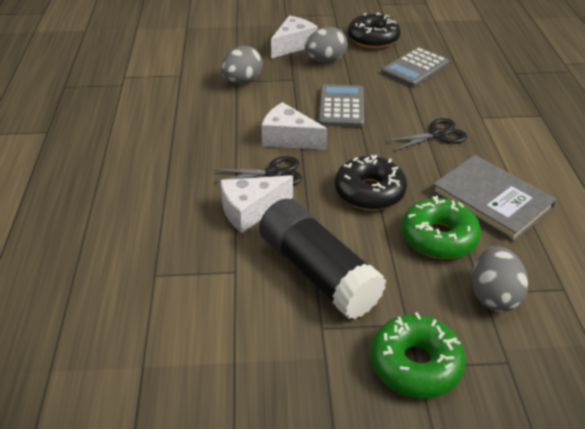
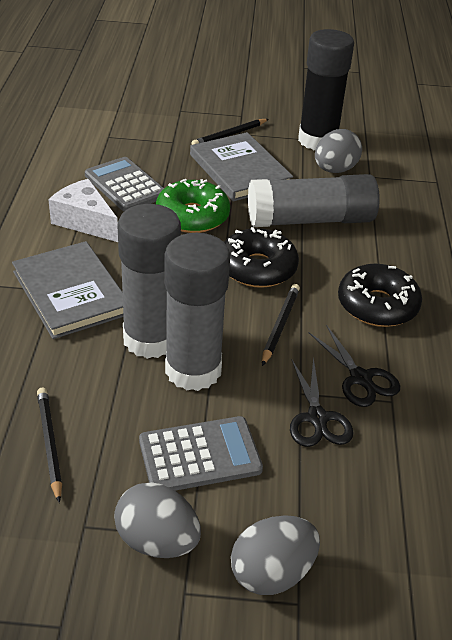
black pencil: none = 0 -> [37,388,62,503] [192,119,269,145] [262,284,300,366] = 3
green donut: [370,312,466,399] [402,196,481,259] = 2 -> [156,179,230,233] = 1
grey book: [432,155,557,242] = 1 -> [12,241,123,339] [190,132,293,201] = 2
grey glue stick: none = 0 -> [118,204,181,359] [164,233,230,391] [248,174,380,227] = 3
white cheese: [220,175,293,233] [261,102,327,150] [271,15,318,59] = 3 -> [48,179,118,242] = 1

